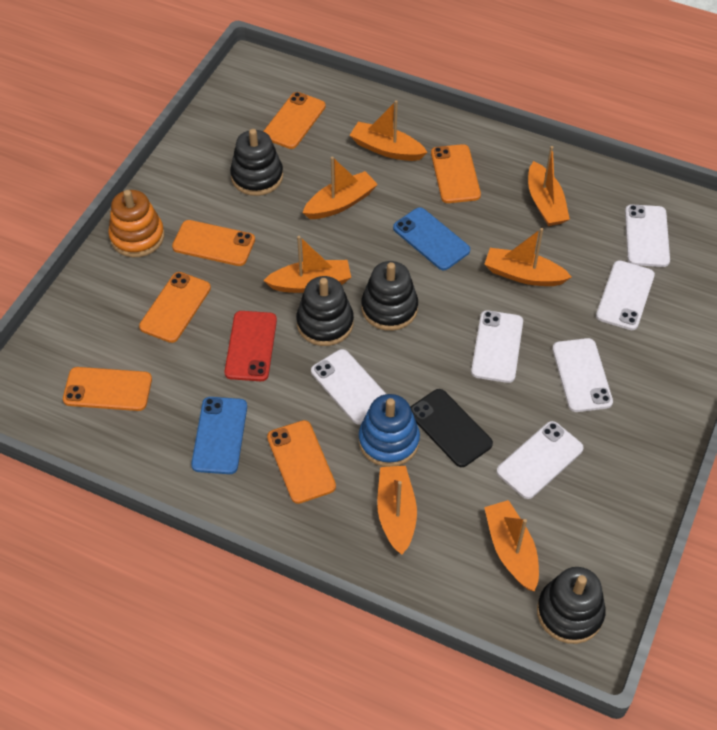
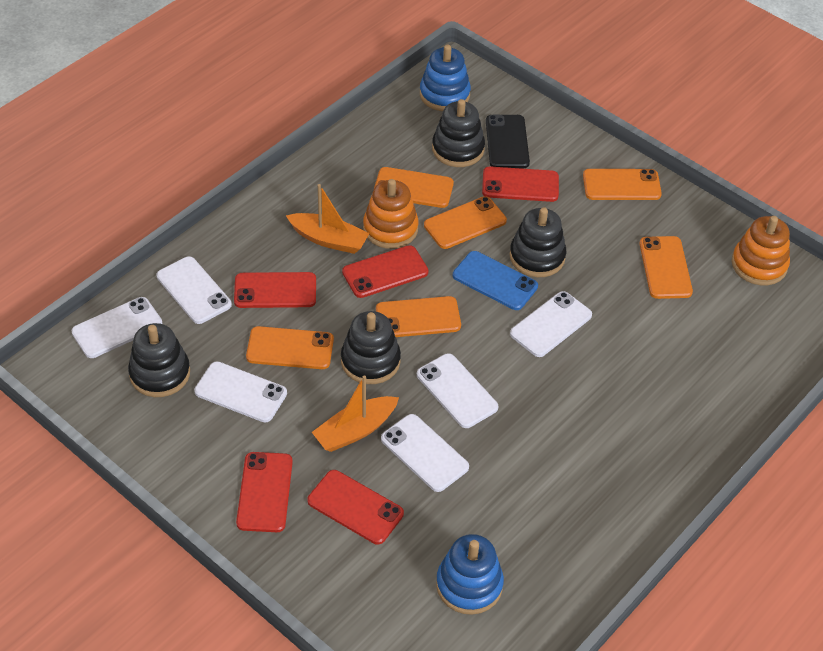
blue phone: [191,397,247,474] [393,207,470,270] = 2 -> [453,251,538,310] = 1
blue stacking toy: [359,394,420,467] = 1 -> [420,45,471,111] [436,534,504,615] = 2
orange boat: [263,236,351,293] [302,156,378,219] [350,100,427,161] [377,466,417,555] [484,228,572,286] [484,500,539,592] [528,146,570,226] = 7 -> [286,184,370,254] [312,375,399,452] = 2
orange stacking toy: [108,190,164,257] = 1 -> [363,179,419,249] [732,216,790,285] = 2
red phone: [225,311,277,381] = 1 -> [234,272,316,308] [236,452,293,532] [307,470,404,544] [342,245,429,298] [482,167,559,202] = 5

